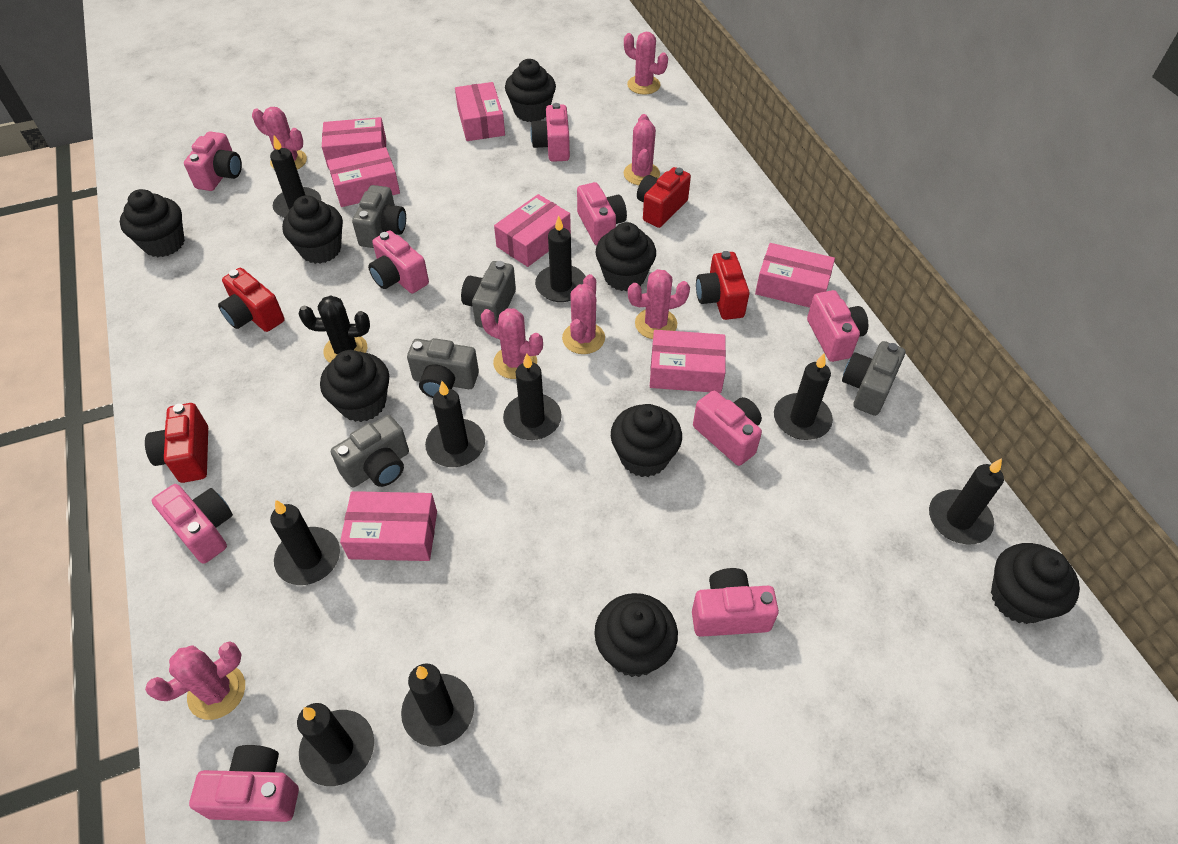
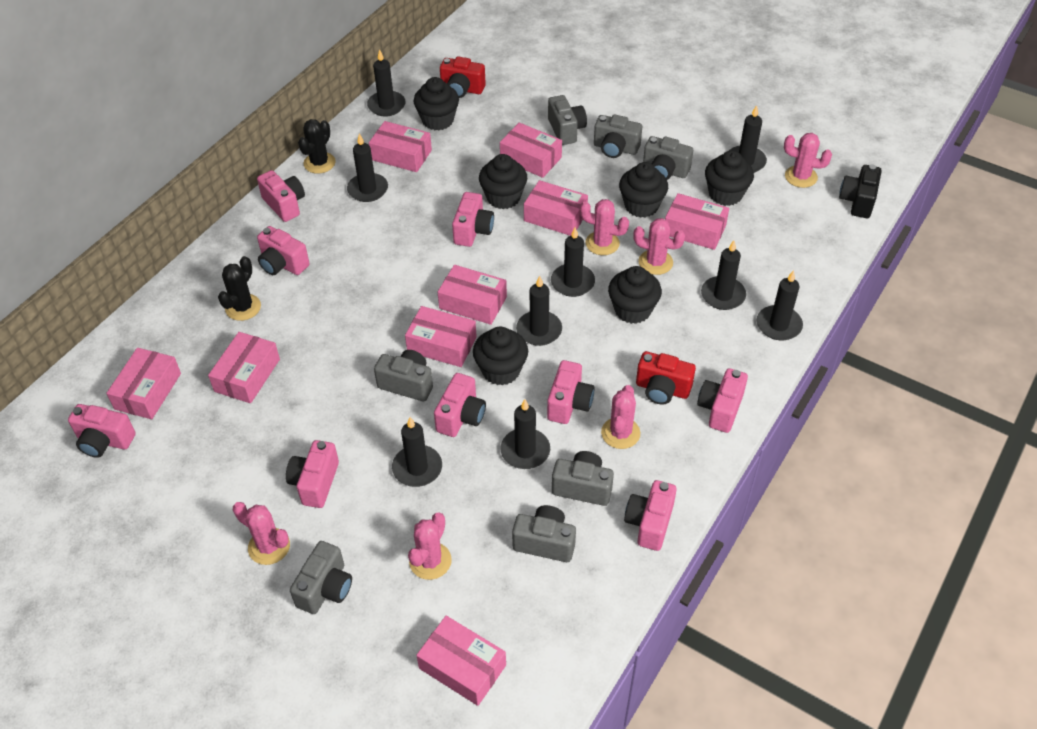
black cactus: [299,295,370,363] = 1 -> [218,256,261,321] [298,119,336,174] = 2
black camera: none = 0 -> [839,165,882,218] = 1
black cupcake: [120,189,185,257] [282,195,343,264] [320,350,389,422] [505,59,556,122] [594,593,678,677] [596,222,656,291] [611,404,682,477] [991,543,1080,624] = 8 -> [414,77,459,130] [473,327,528,385] [479,154,527,209] [608,266,662,324] [619,162,668,218] [705,150,754,206] = 6
grey camera: [331,415,409,487] [352,185,406,248] [407,338,479,398] [461,261,516,328] [842,341,905,416] = 5 -> [290,541,352,614] [374,350,433,402] [512,505,576,562] [548,95,587,145] [552,451,614,506] [594,115,642,158] [643,136,693,180] = 7
pink box: [322,117,386,168] [327,147,400,207] [340,491,437,561] [455,82,505,141] [494,194,571,267] [650,330,726,393] [755,243,835,308] = 7 -> [106,348,181,419] [208,332,280,403] [369,121,432,172] [405,306,477,367] [416,616,506,706] [438,265,507,325] [500,123,562,178] [524,180,588,236] [665,193,729,250] = 9
pink cactus: [145,641,245,720] [252,107,307,170] [481,308,543,379] [562,274,605,354] [624,32,668,95] [624,114,660,185] [628,269,690,339] = 7 -> [233,502,290,565] [408,512,452,580] [580,199,629,255] [601,385,640,449] [633,218,685,275] [784,133,832,188] = 6
red camera: [145,403,208,483] [218,268,285,332] [637,167,691,228] [696,251,750,320] = 4 -> [440,56,486,98] [636,351,696,404] = 2

